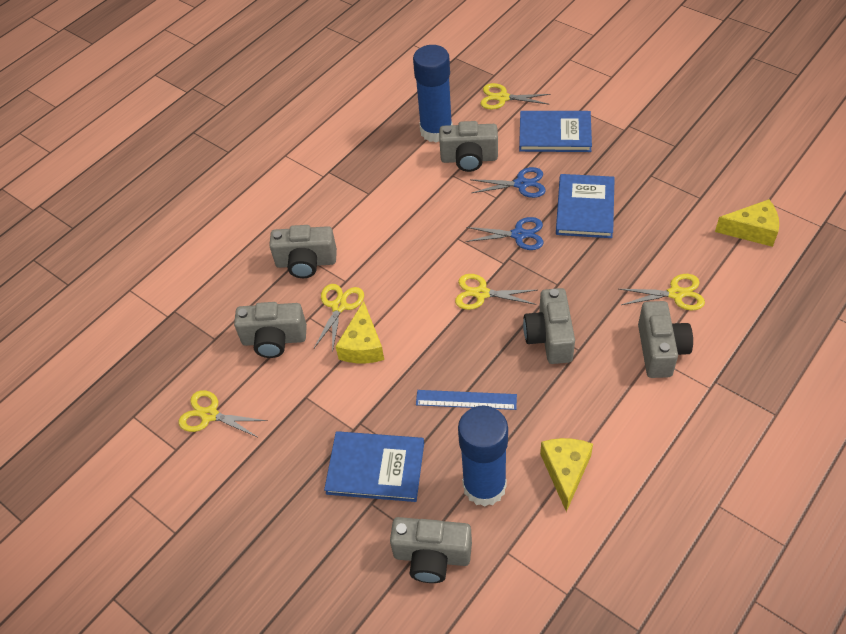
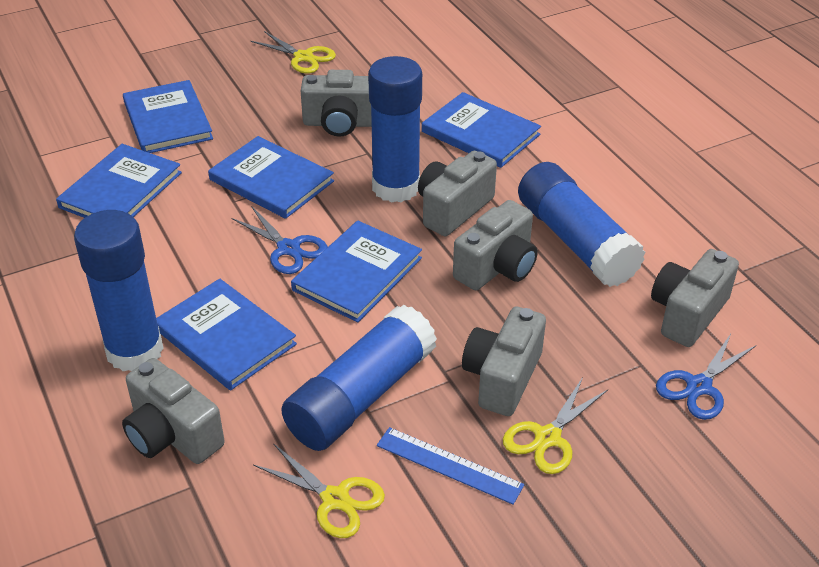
blue book: [324,431,424,502] [519,111,592,152] [556,174,615,238] = 3 -> [56,144,182,218] [123,80,213,153] [156,279,297,390] [208,136,334,219] [291,221,422,323] [422,92,541,168] = 6
blue glue stick: [413,45,452,143] [458,406,508,507] = 2 -> [74,210,164,371] [281,304,437,451] [368,56,422,203] [518,162,645,287] = 4
yellow cheese: [335,301,384,363] [540,438,593,512] [715,199,779,247] = 3 -> none = 0
yellow scissors: [179,390,268,438] [314,284,364,353] [455,274,537,310] [481,83,551,109] [619,274,705,310] = 5 -> [251,31,336,73] [253,443,385,538] [503,377,608,474] = 3

